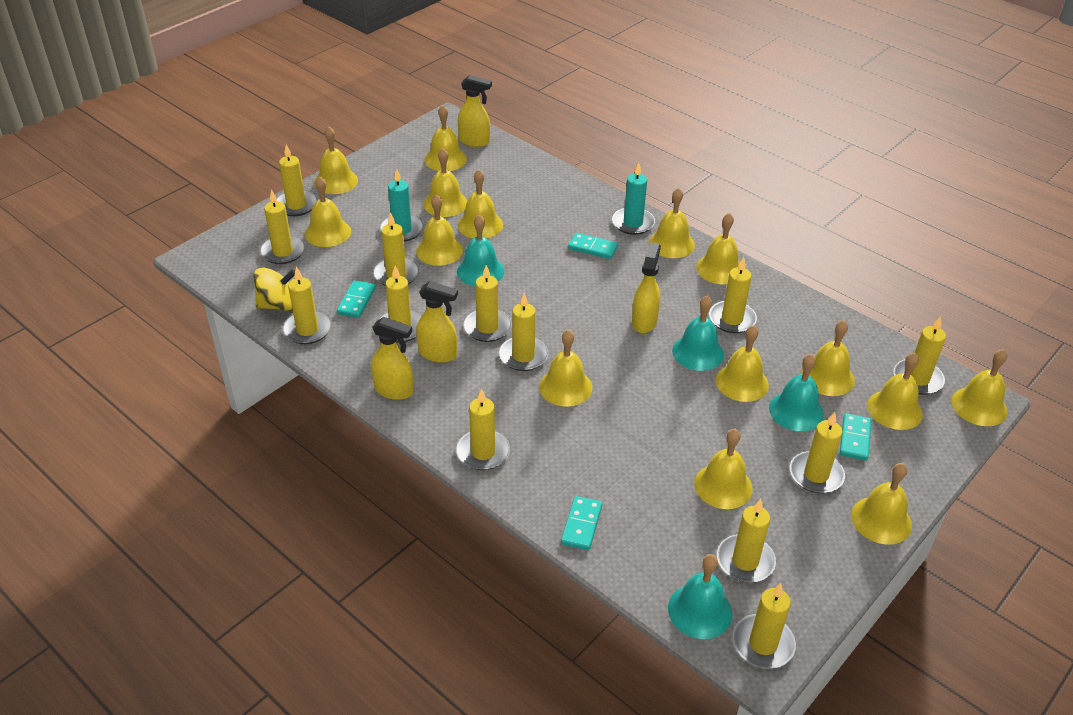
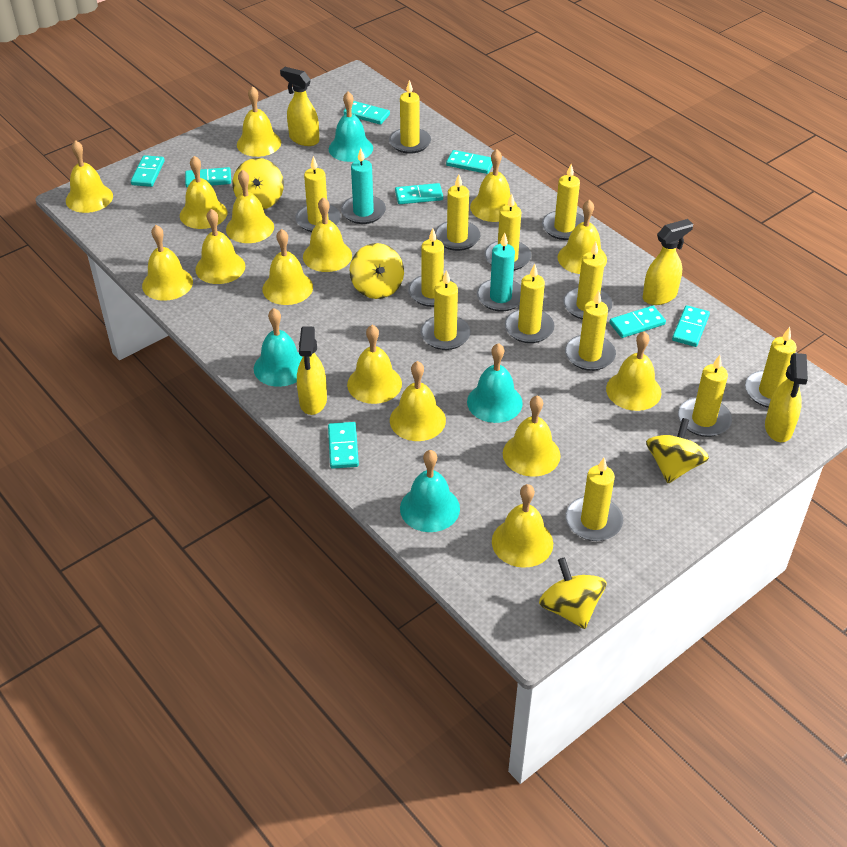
turquoise domino: [337,280,376,318] [561,496,602,550] [568,233,618,259] [840,413,872,461] = 4 -> [131,155,165,187] [185,167,231,188] [328,422,359,469] [344,101,390,125] [395,183,443,204] [446,150,493,174] [609,306,666,338] [672,305,710,347] = 8
yellow spinning top: [253,267,295,311] = 1 -> [232,158,284,209] [350,243,404,299] [539,557,607,629] [646,418,709,483] = 4

